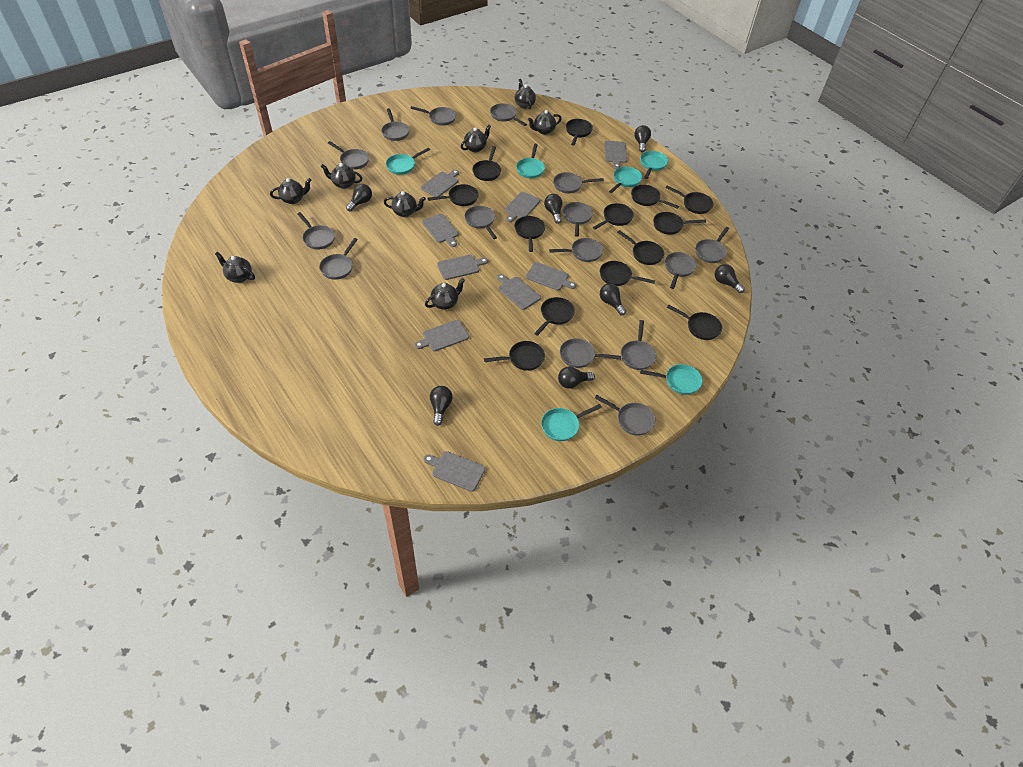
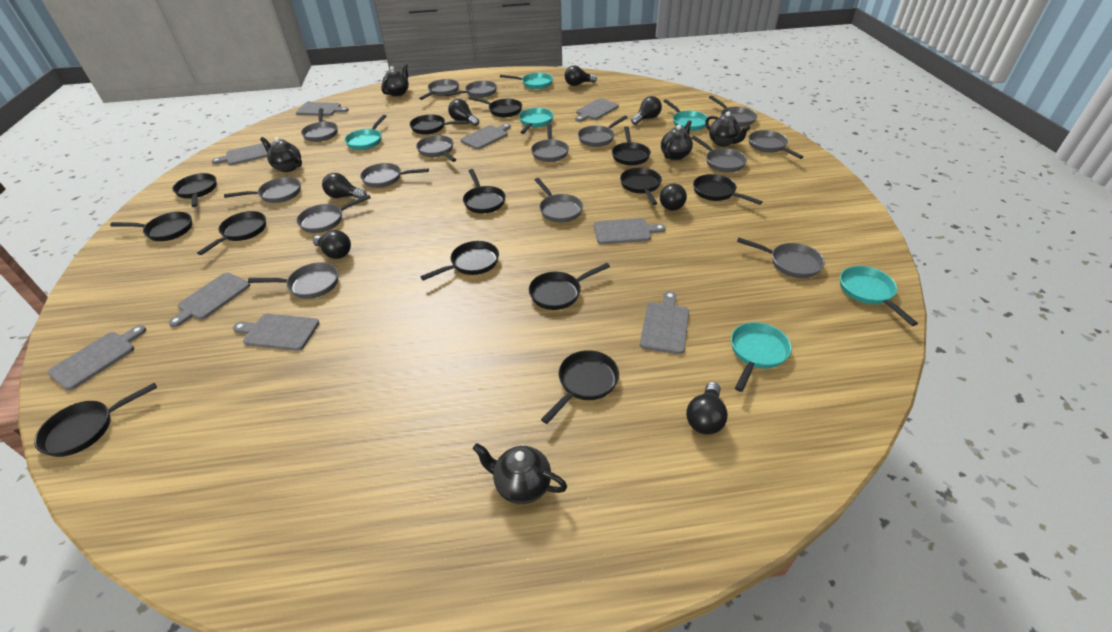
black teapot: [215,252,255,283] [270,178,311,204] [321,163,362,189] [384,191,426,217] [425,278,465,310] [461,125,491,152] [515,79,536,109] [528,110,561,135] = 8 -> [260,137,302,172] [381,64,409,97] [473,443,567,504] [661,120,693,160] [705,111,750,146] = 5

